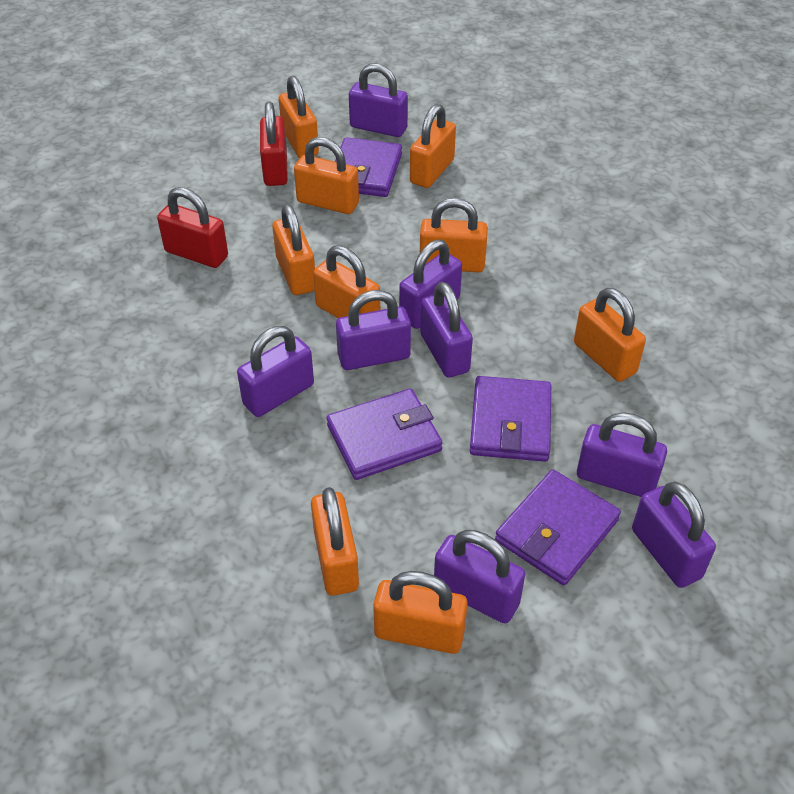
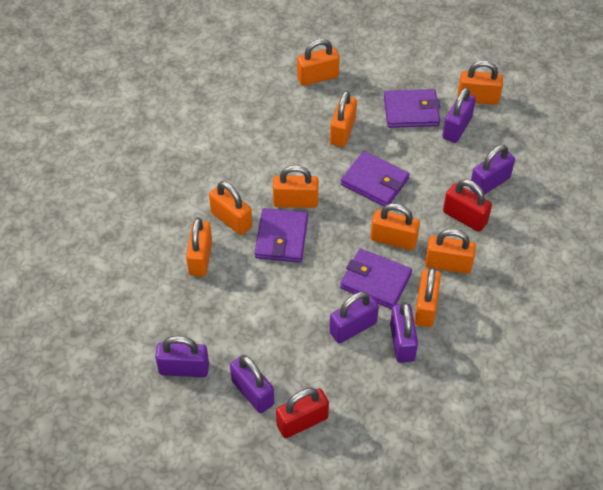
purple padlock: [237,326,314,417] [336,290,411,370] [349,63,408,137] [399,240,462,329] [420,282,473,378] [434,530,525,623] [577,412,667,497] [632,482,716,588] = 8 -> [155,336,209,377] [230,355,274,413] [329,291,379,343] [390,302,418,363] [442,87,476,143] [470,145,515,195] = 6

